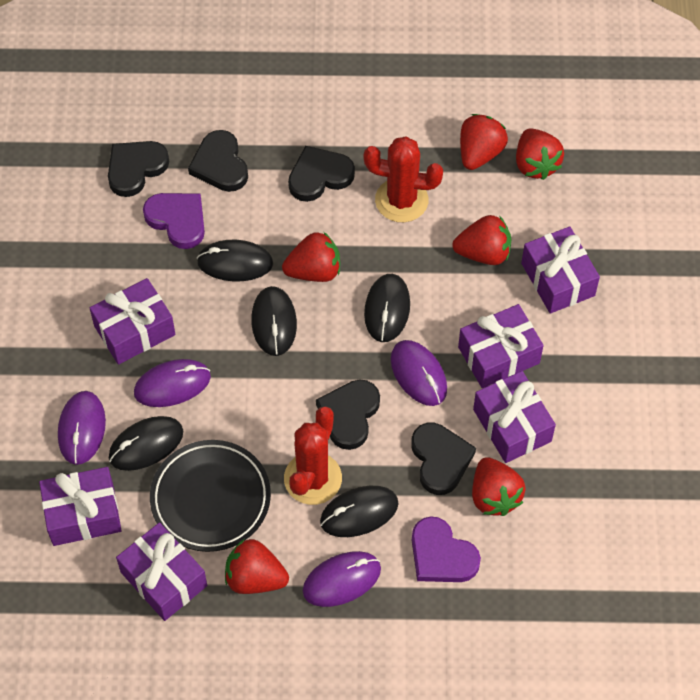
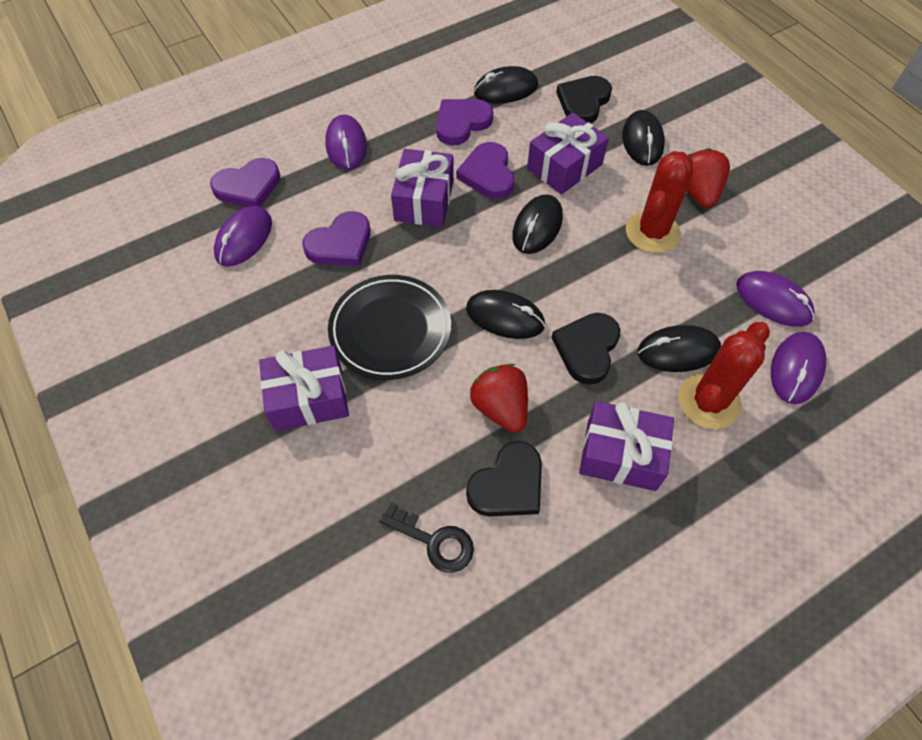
black heart: [108,141,169,197] [188,130,248,192] [288,146,355,202] [316,379,380,450] [411,423,476,495] = 5 -> [466,441,542,517] [552,313,620,385] [556,76,612,123] = 3
black key: none = 0 -> [379,502,474,573] = 1
purple gift: [39,467,122,546] [90,278,175,365] [116,522,207,621] [458,304,544,388] [473,371,556,463] [521,227,600,313] = 6 -> [259,346,349,431] [391,149,454,227] [527,113,609,195] [579,401,674,491] = 4
purple heart: [143,193,205,249] [412,516,481,582] = 2 -> [210,158,280,207] [302,211,370,266] [436,99,493,146] [456,142,514,199] = 4
red strawberry: [225,539,289,594] [282,232,340,282] [453,215,511,265] [460,114,508,170] [472,457,525,516] [516,128,564,180] = 6 -> [470,364,528,433] [687,148,730,208] = 2

